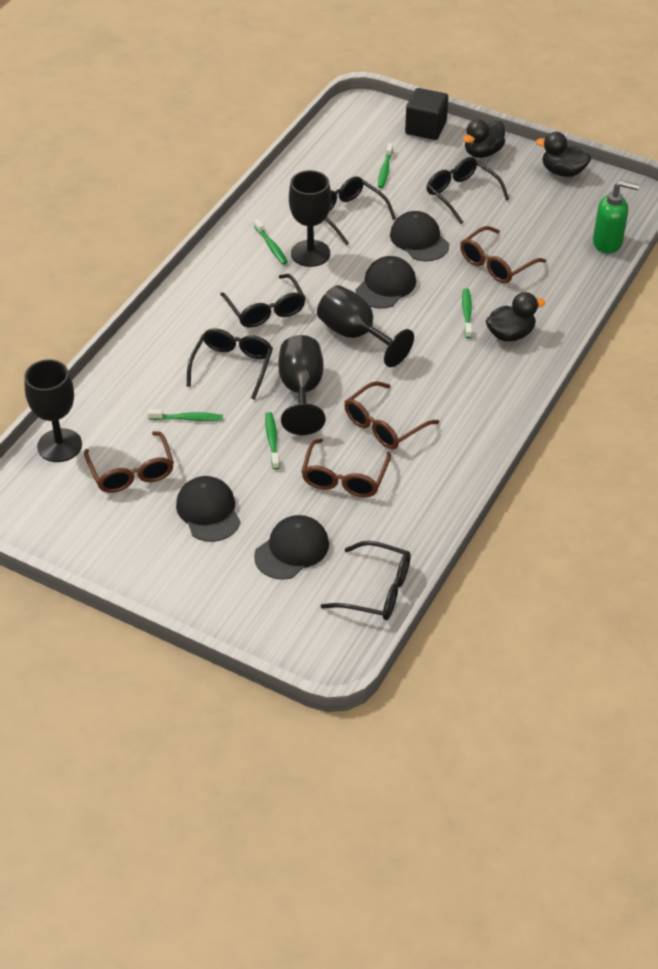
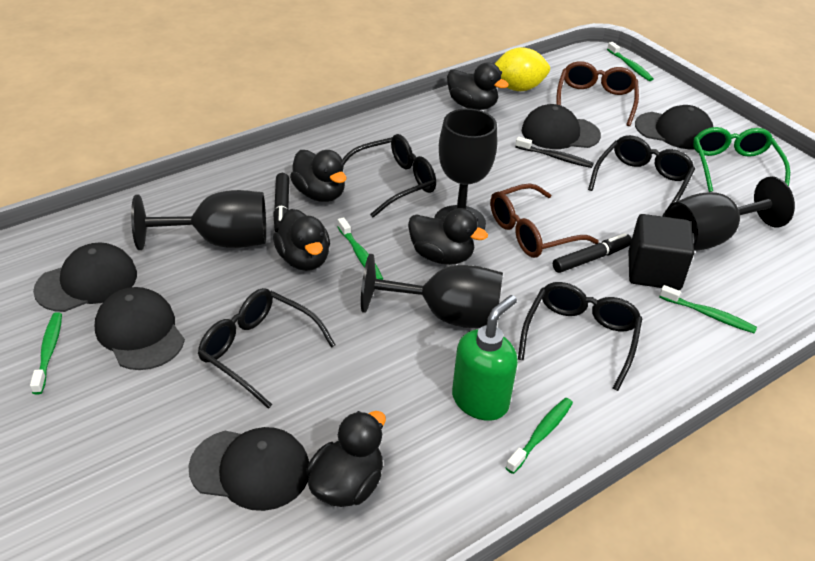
black cap: [176,476,241,542] [254,515,329,580] [356,256,416,309] [390,211,449,261] = 4 -> [33,242,137,312] [95,287,185,370] [189,427,309,511] [522,104,601,149] [635,105,713,149] = 5
black duck: [463,119,505,158] [486,292,545,342] [536,132,591,177] = 3 -> [273,209,330,271] [290,150,346,202] [306,411,386,507] [408,208,488,265] [447,62,509,110] = 5
black glasses: [187,328,273,400] [220,274,306,328] [321,541,411,620] [325,176,396,245] [427,157,509,224] = 5 -> [198,288,336,409] [342,134,436,218] [518,282,642,391] [588,135,695,217] = 4
black marker: none = 0 -> [273,173,289,232] [553,233,632,273] = 2
black toothbrush: none = 0 -> [515,137,594,168] = 1
brown glasses: [84,431,174,493] [301,438,391,497] [344,381,439,449] [460,226,546,284] = 4 -> [490,183,599,258] [556,61,639,126] = 2
green glasses: none = 0 -> [693,127,790,192] = 1
yellow lemon: none = 0 -> [495,47,550,91] = 1

